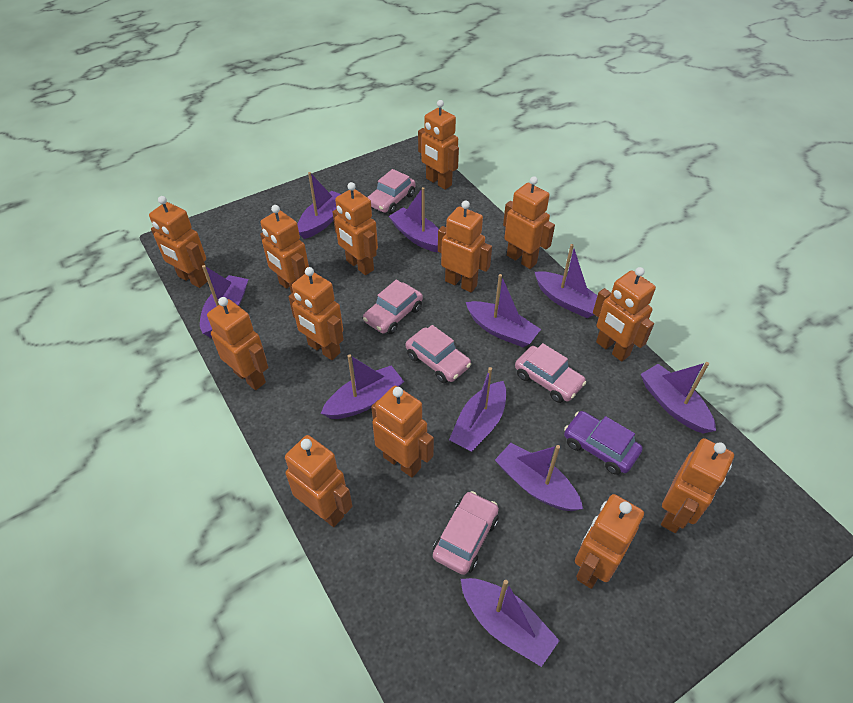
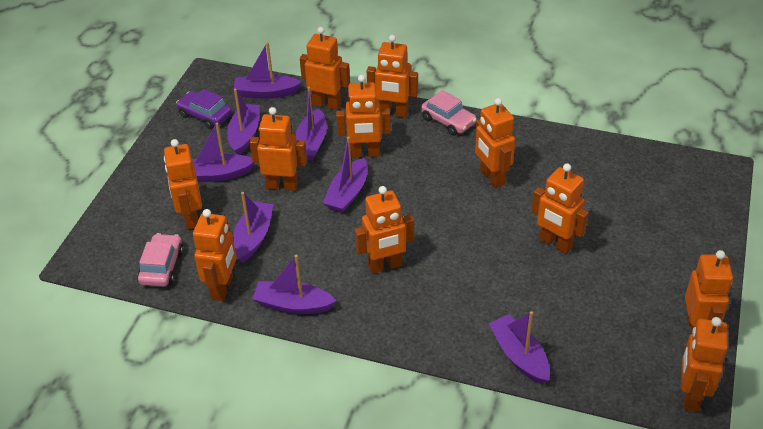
orange robot: [149,196,208,288] [207,297,268,390] [260,205,309,293] [285,435,352,527] [289,267,344,360] [333,182,378,275] [371,386,434,478] [418,100,459,190] [438,200,492,292] [503,176,555,269] [575,494,644,589] [593,267,656,362] [661,438,734,533] = 13 -> [164,139,202,230] [193,209,236,301] [250,107,307,191] [300,27,350,110] [336,75,391,158] [355,186,414,274] [367,35,418,118] [475,98,515,188] [531,163,589,254] [681,317,728,412] [685,250,733,334] = 11
pink car: [363,280,423,334] [367,169,416,214] [406,325,471,383] [433,491,499,575] [515,343,586,403] = 5 -> [137,233,184,287] [421,90,477,136] = 2
purple boat: [200,265,248,338] [297,172,341,239] [321,354,404,419] [389,187,440,253] [449,367,506,452] [461,578,560,667] [466,274,541,347] [495,443,583,511] [535,244,598,318] [641,362,716,434] = 10 -> [192,123,254,182] [227,89,260,155] [233,42,302,99] [233,192,273,263] [252,255,336,314] [296,87,327,161] [323,137,367,213] [488,311,550,384] = 8

